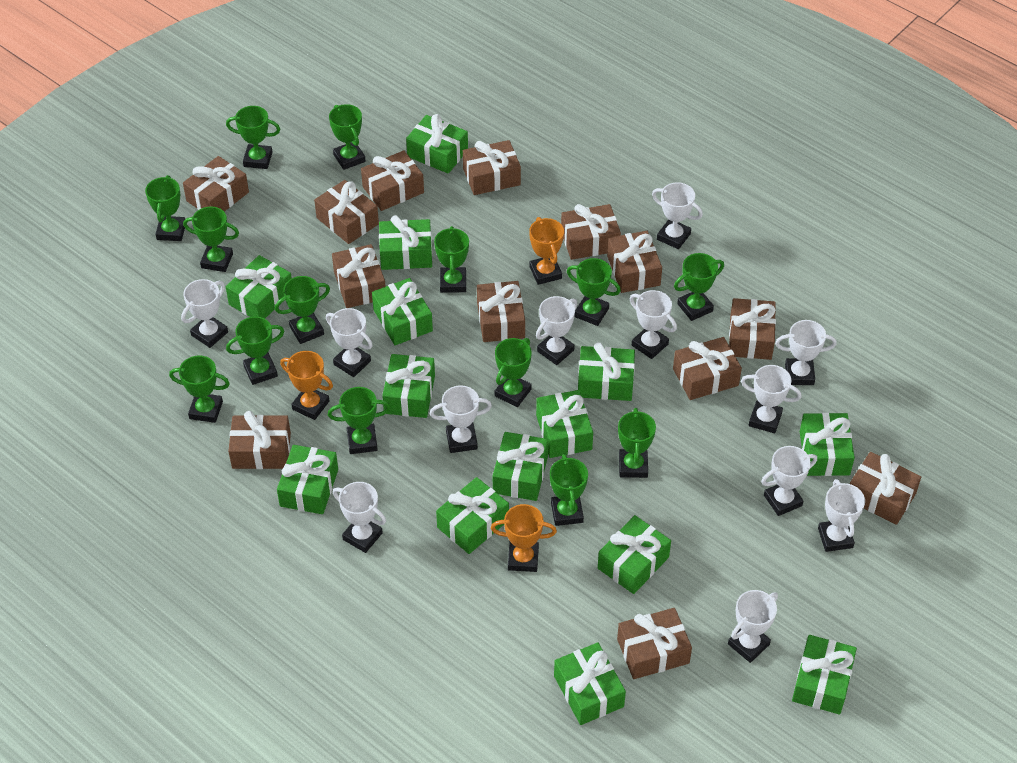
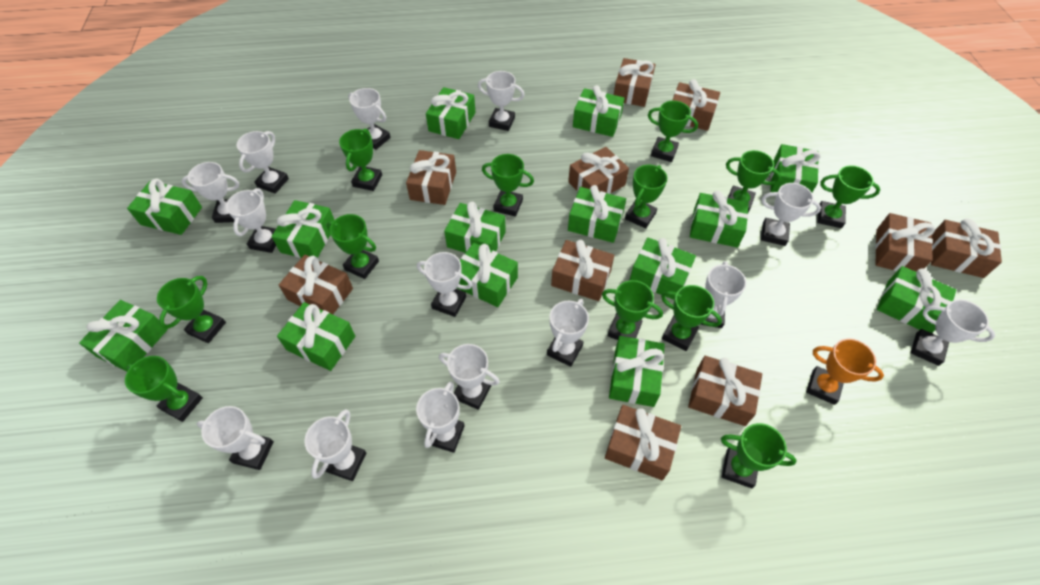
brown gift: [183,156,249,211] [228,411,291,469] [314,180,379,244] [332,244,386,308] [361,150,424,211] [463,140,521,195] [477,281,525,342] [561,204,621,260] [607,231,662,293] [617,608,692,679] [673,337,742,400] [729,298,776,360] [850,452,921,525] = 13 -> [279,255,353,315] [406,150,456,205] [551,240,614,301] [568,147,629,194] [605,405,681,480] [614,58,655,107] [672,79,720,131] [688,356,762,426] [875,213,935,272] [931,218,1002,278] = 10
green trophy: [145,175,185,241] [169,355,230,423] [183,206,239,272] [226,106,280,169] [226,317,284,385] [275,276,330,344] [328,387,390,454] [329,104,366,170] [434,226,469,293] [495,338,532,407] [550,454,588,526] [567,258,621,326] [618,408,656,478] [674,253,724,321] = 14 -> [125,356,203,422] [157,276,226,343] [326,214,379,279] [339,129,382,191] [482,154,534,217] [602,280,663,340] [625,165,667,228] [648,101,698,162] [661,285,722,351] [721,423,797,488] [726,150,781,213] [817,165,880,228] = 12
orange trophy: [280,351,333,420] [491,504,557,572] [529,217,564,285] = 3 -> [806,338,884,405] = 1
white trophy: [181,279,228,348] [326,308,373,377] [333,482,386,553] [430,385,492,453] [536,296,577,365] [630,290,677,359] [652,182,703,249] [728,590,778,663] [741,365,802,433] [761,446,817,516] [775,320,837,385] [818,479,865,552] = 12 -> [181,162,239,223] [197,406,274,470] [226,188,276,253] [237,131,289,194] [304,409,366,481] [348,88,391,150] [416,382,465,453] [417,252,472,317] [439,344,500,410] [478,71,525,131] [547,299,589,367] [700,261,746,328] [761,183,821,246] [911,300,995,366] = 14

